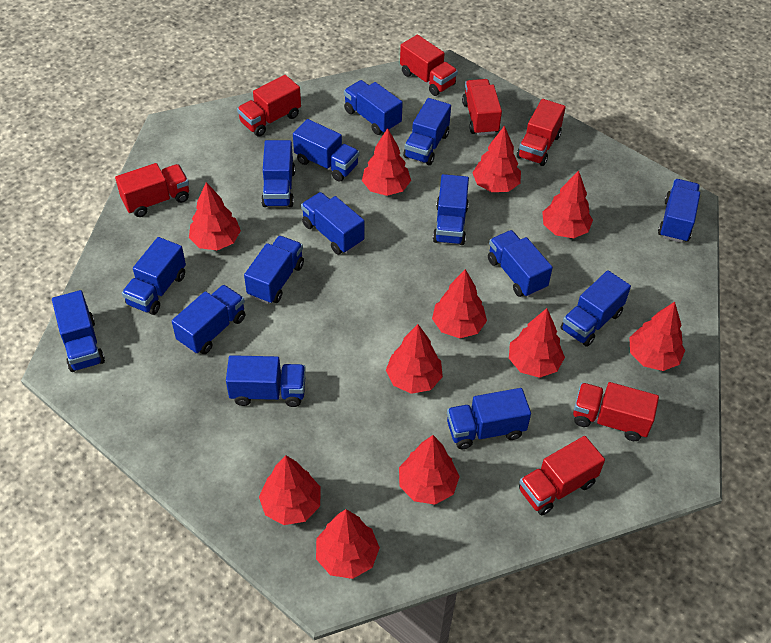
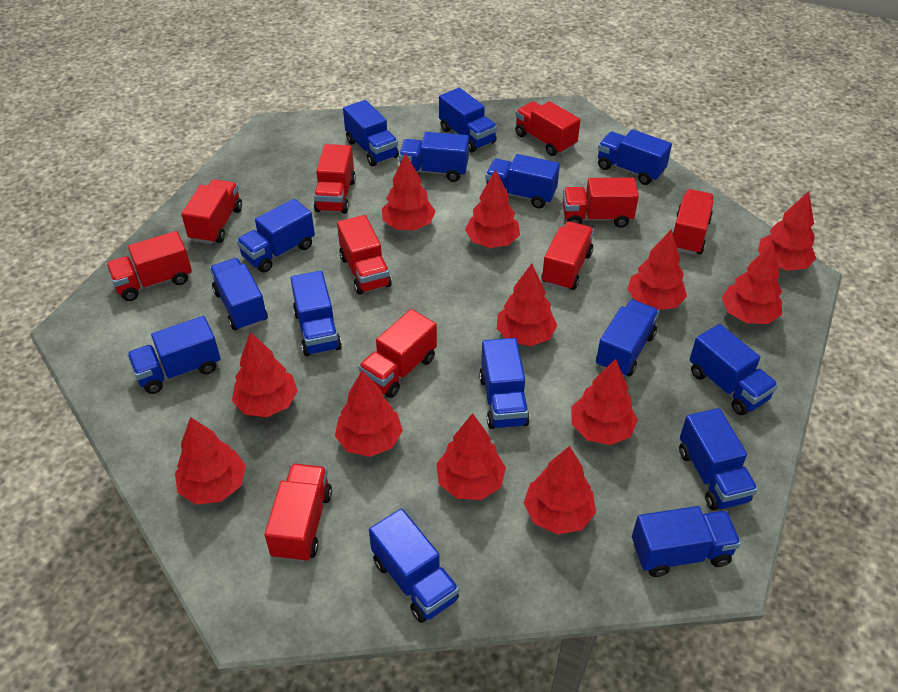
red tree: [189,182,241,250] [259,455,321,525] [316,509,380,579] [362,128,411,196] [386,324,443,394] [399,435,460,505] [432,269,487,338] [472,126,521,192] [509,308,565,378] [542,170,593,238] [629,302,685,371] = 11 -> [175,417,246,504] [232,332,298,417] [335,370,403,457] [382,153,436,230] [436,413,506,500] [465,170,520,248] [497,264,558,346] [524,446,596,534] [571,359,638,445] [627,229,687,310] [722,243,782,324] [758,191,816,271] = 12
red truck: [115,163,189,217] [237,75,301,137] [400,35,458,96] [462,79,502,135] [517,99,566,166] [519,436,605,515] [573,382,659,441] = 7 -> [106,231,192,301] [181,179,242,244] [265,464,332,562] [314,144,356,214] [337,215,392,295] [358,309,437,398] [515,101,580,156] [542,221,594,291] [563,178,639,228] [673,189,714,255] = 10

